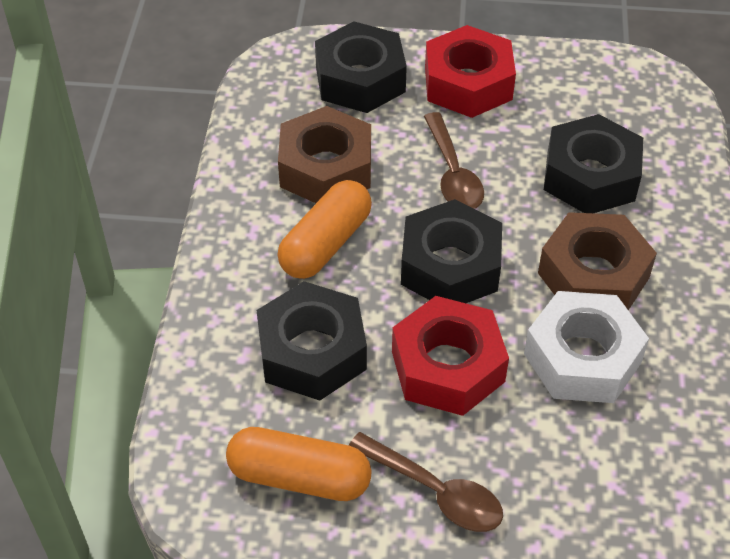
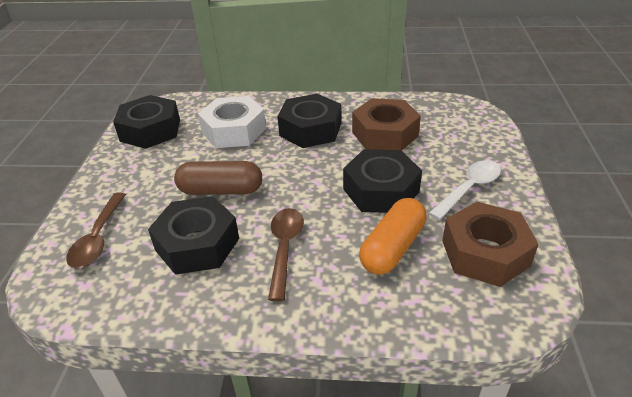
brown capsule: none = 0 -> [174,161,262,195] = 1
orange capsule: [226,427,372,501] [278,180,372,279] = 2 -> [359,198,427,275] = 1
red nut: [392,296,509,416] [425,25,516,118] = 2 -> none = 0
white spoon: none = 0 -> [429,160,501,220] = 1

